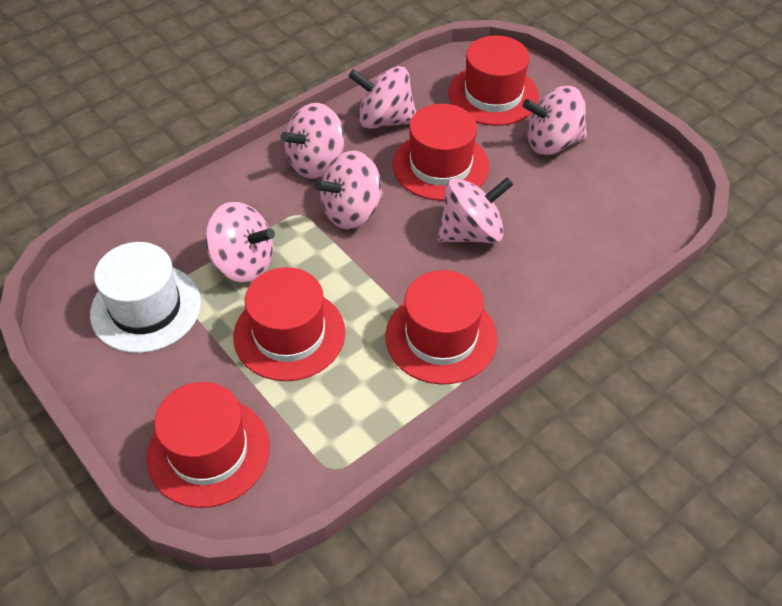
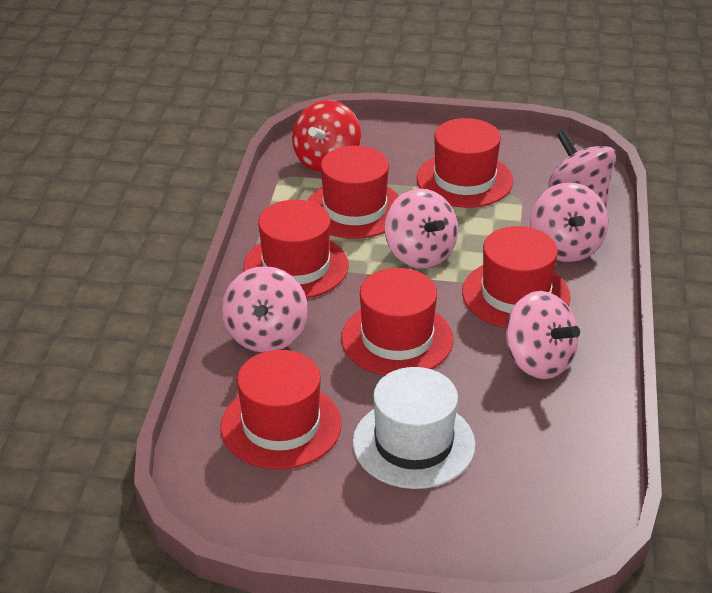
pink spinning top: [205,202,275,283] [281,103,344,179] [314,150,383,229] [348,66,416,129] [437,177,514,243] [522,86,587,155] = 6 -> [222,266,308,353] [384,189,458,269] [506,291,580,379] [530,182,608,262] [548,130,616,207] = 5
red hat: [146,382,270,508] [233,267,345,381] [385,270,498,385] [393,104,489,201] [448,35,539,126] = 5 -> [221,350,342,470] [244,200,349,298] [307,146,399,239] [341,268,453,375] [417,118,513,208] [462,226,570,328] = 6
red spinning top: none = 0 -> [292,100,361,173] = 1

